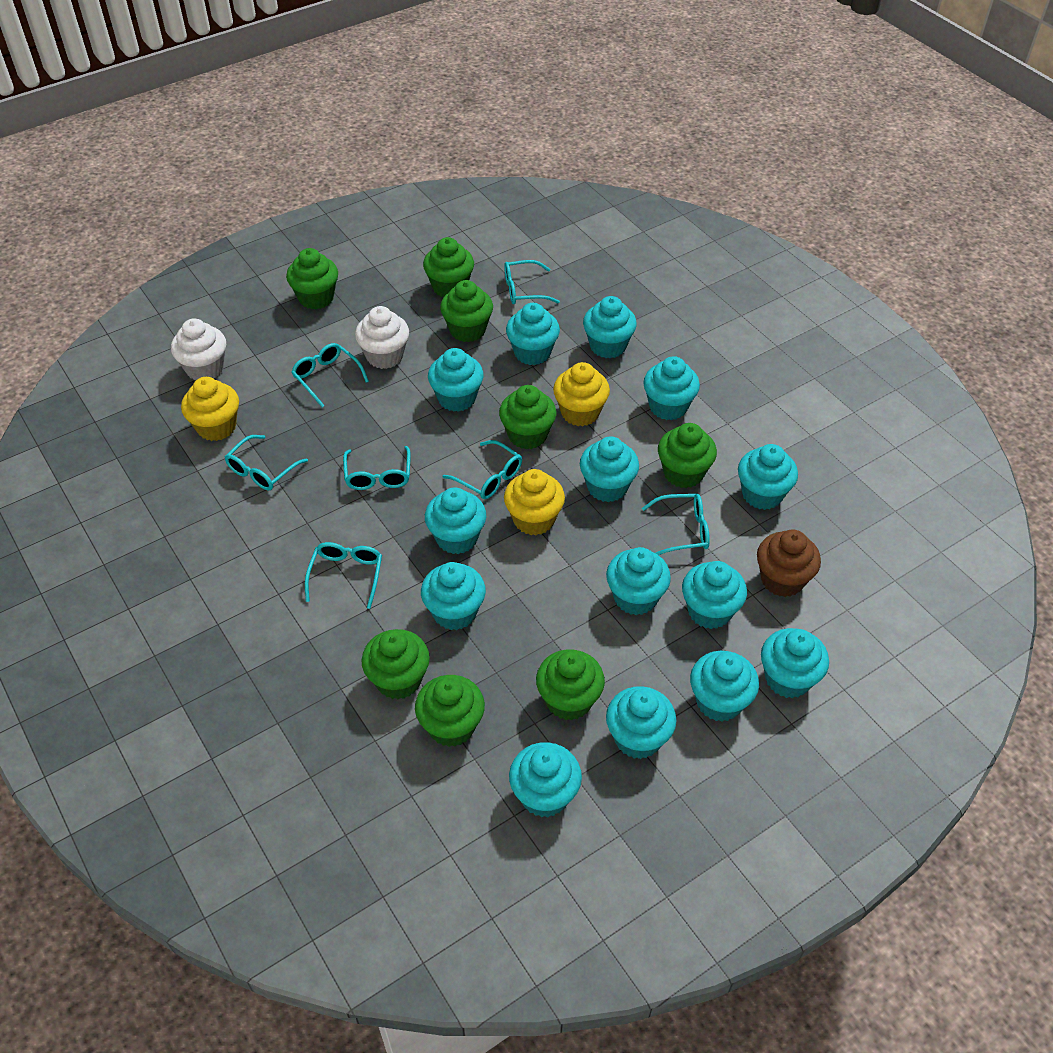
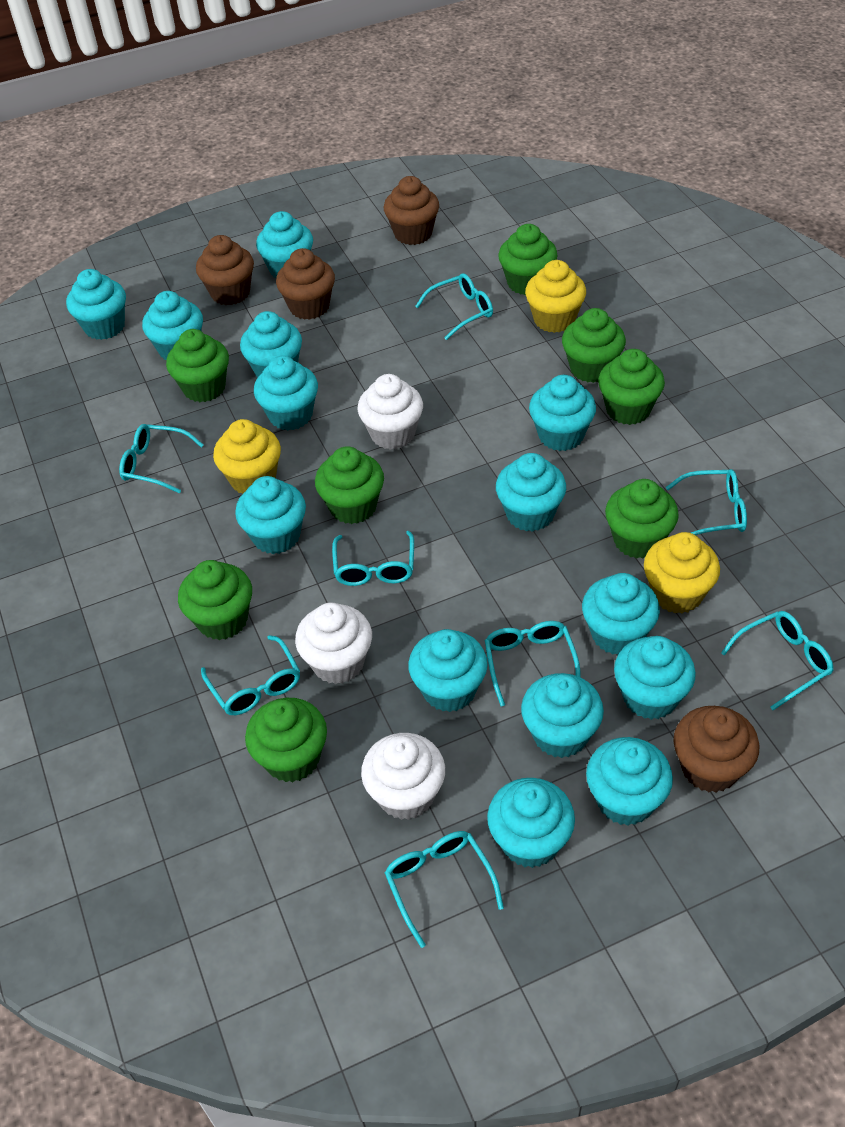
brown cupcake: [757,530,821,597] = 1 -> [196,235,254,305] [276,248,335,320] [384,176,439,245] [673,706,759,793] = 4
turquoise glasses: [225,435,308,490] [291,343,369,407] [305,542,382,609] [343,446,411,490] [443,440,522,499] [504,260,560,304] [642,494,710,555] = 7 -> [119,424,204,493] [201,635,300,715] [332,531,414,586] [385,831,504,948] [415,273,493,340] [485,621,581,707] [666,469,747,535] [721,611,834,710] = 8
white cupcake: [171,318,226,380] [355,306,409,369] = 2 -> [295,602,372,684] [358,374,423,450] [361,733,445,820] = 3

